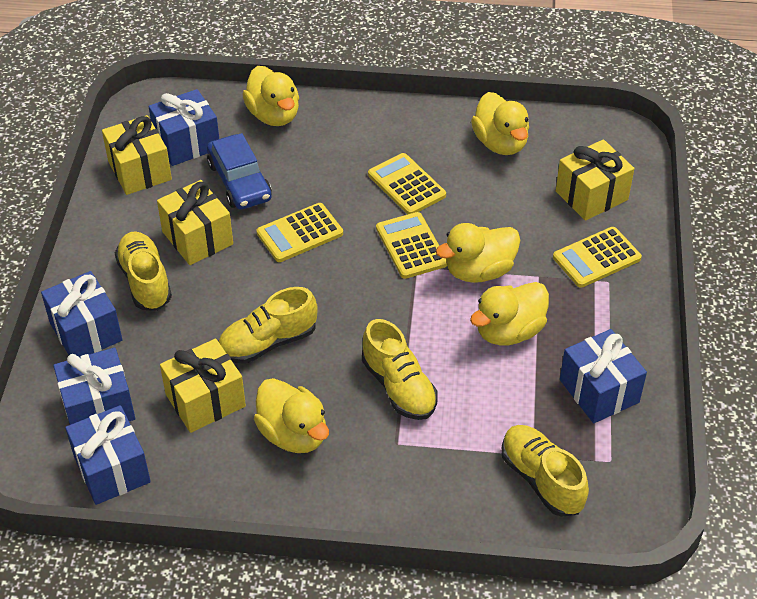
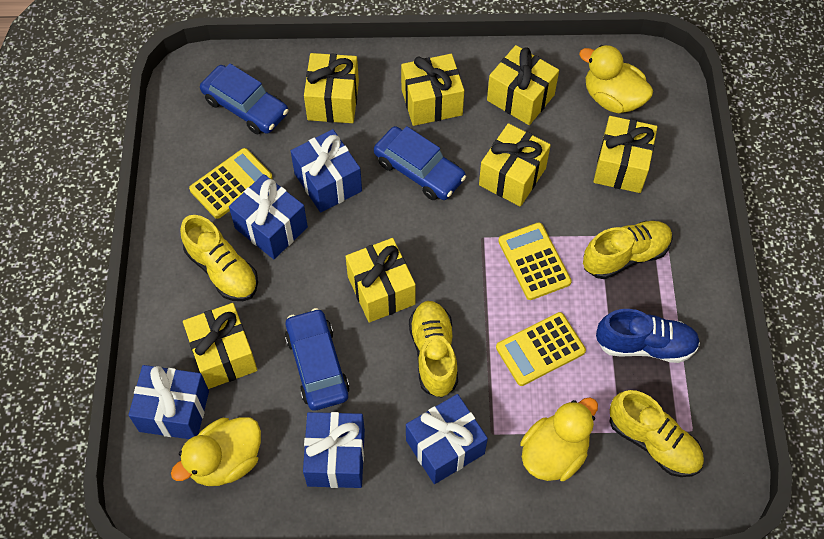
blue car: [207,133,272,210] = 1 -> [200,63,288,134] [285,308,350,411] [374,126,466,200] = 3
blue shoe: none = 0 -> [596,309,700,363] = 1
yellow calculator: [256,203,343,262] [368,153,446,214] [376,212,447,279] [553,227,642,288] = 4 -> [189,148,273,219] [496,312,586,386] [498,222,572,300] = 3
yellow duck: [242,66,299,126] [254,378,329,453] [436,223,520,283] [470,282,549,346] [471,92,529,155] = 5 -> [171,417,261,486] [520,398,598,481] [579,45,653,113] = 3
yellow gift: [102,115,172,195] [157,180,233,265] [160,339,246,433] [556,139,634,221] = 4 -> [183,303,257,389] [304,53,359,123] [345,238,416,323] [401,54,464,126] [479,123,551,207] [487,45,559,125] [593,116,657,193] = 7

